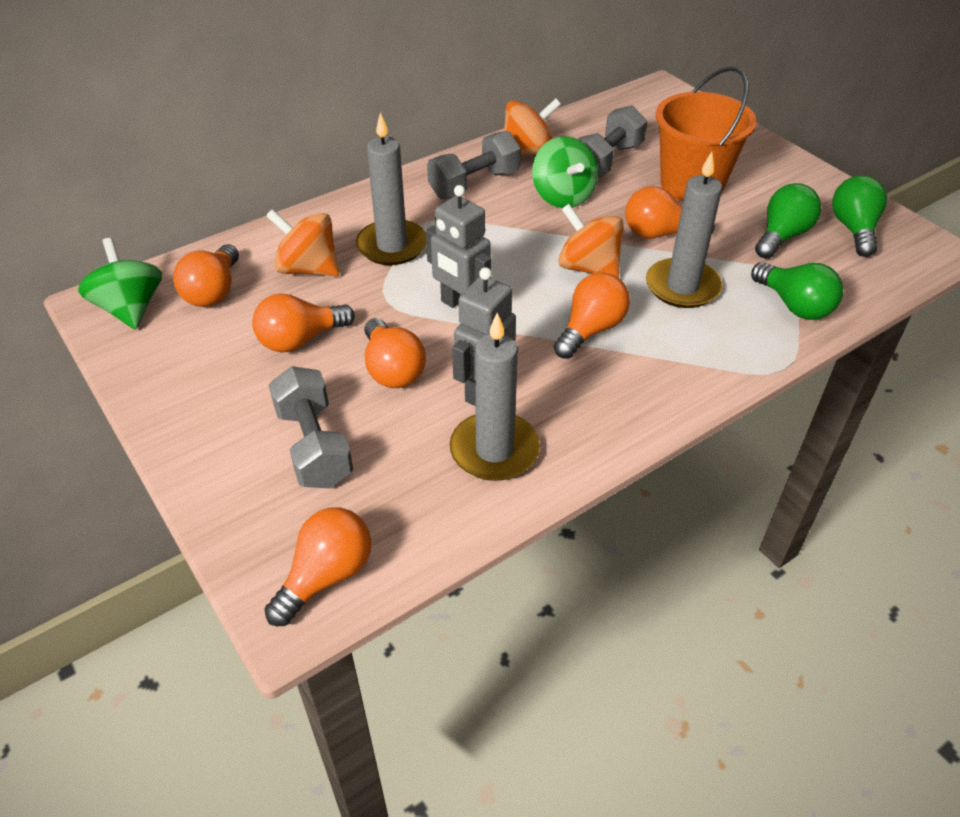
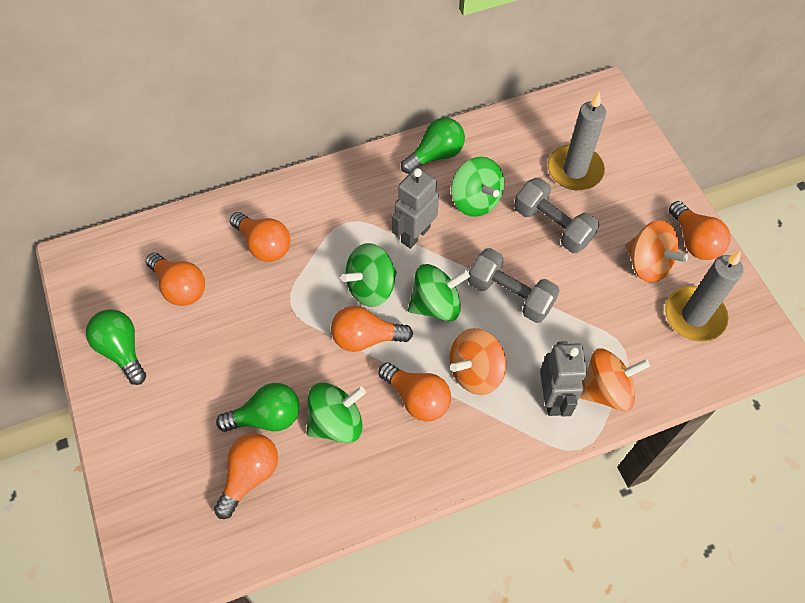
green spinning top: [78,238,162,330] [532,136,598,208] = 2 -> [306,383,366,443] [341,243,397,307] [408,264,470,321] [451,157,504,217] = 4
grey candle: [356,112,426,265] [450,313,540,481] [646,152,722,308] = 3 -> [548,92,606,190] [665,251,744,342] = 2
grey dumbbell: [269,366,353,489] [427,131,521,199] [578,105,647,177] = 3 -> [468,248,560,323] [514,178,599,253] = 2
orange bucket: [656,66,757,201] = 1 -> none = 0

